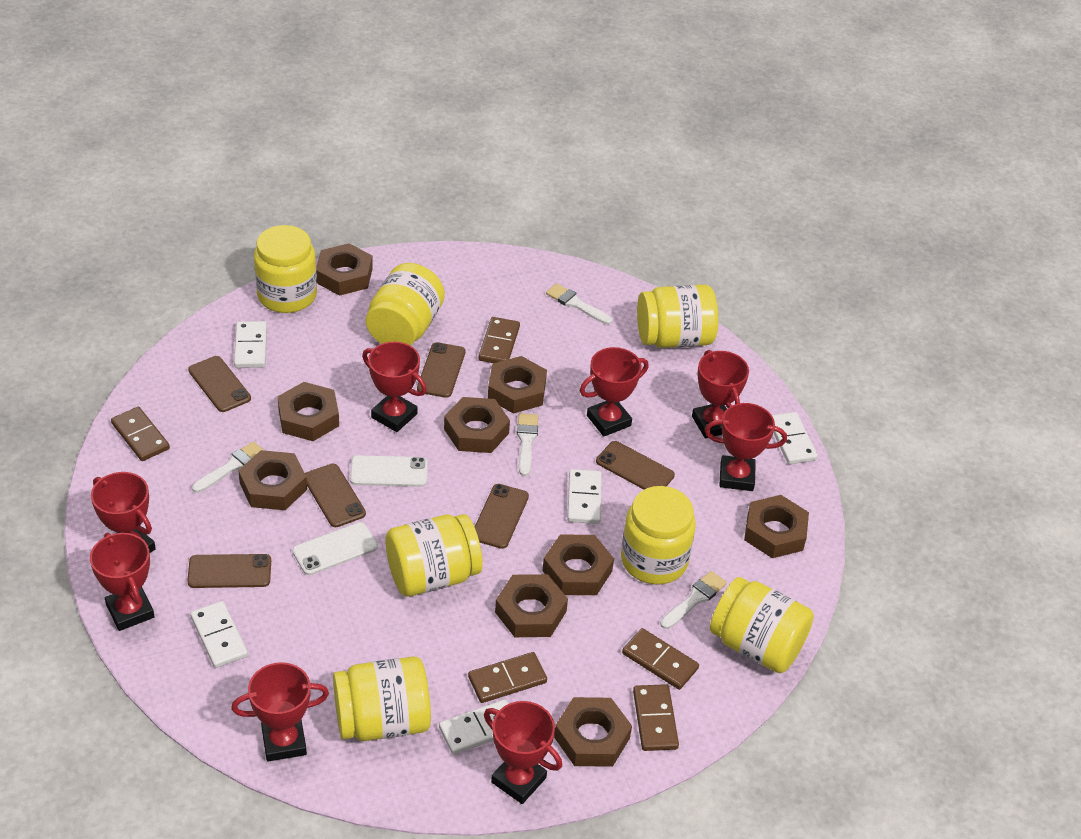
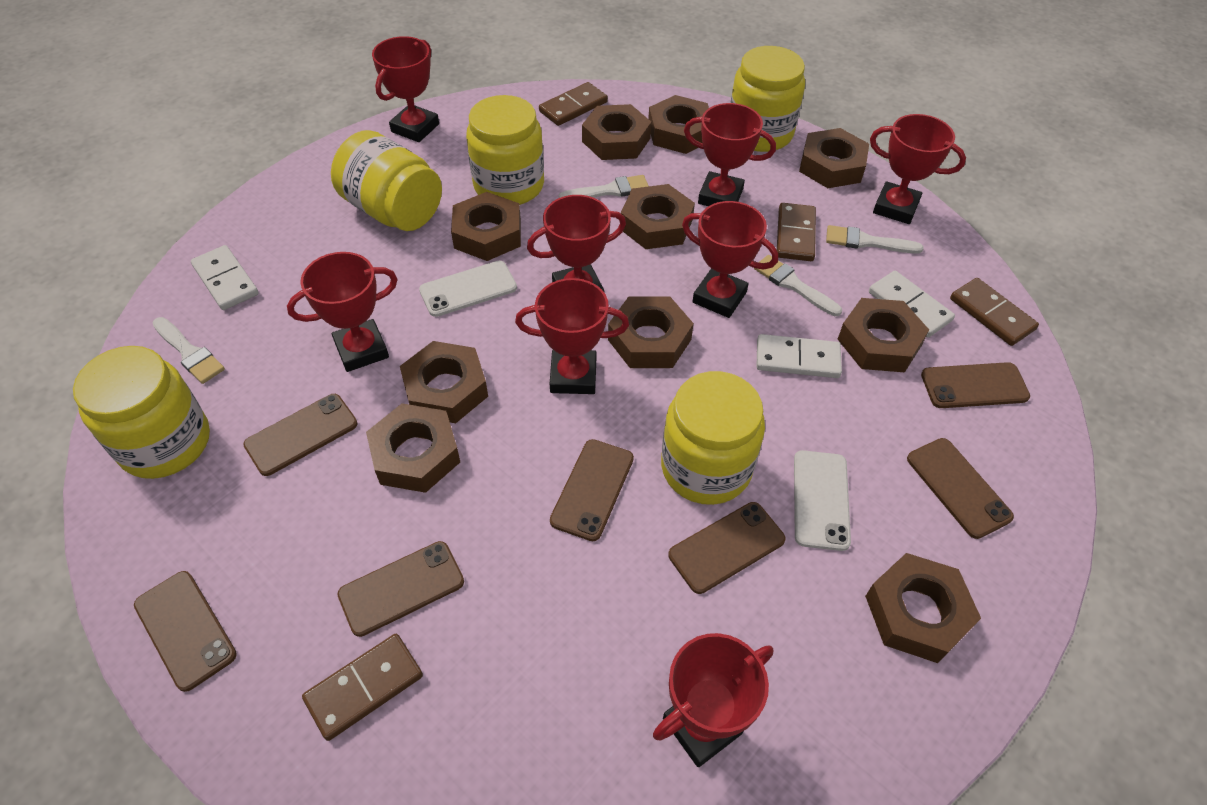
brown domino: [111,407,170,461] [468,652,547,703] [478,317,520,363] [622,628,699,690] [633,684,679,751] = 5 -> [302,634,423,741] [539,82,608,126] [777,203,816,261] [950,278,1039,346] = 4
brown nut: [238,450,307,510] [278,382,339,441] [316,243,373,296] [444,397,510,453] [488,356,547,414] [495,574,568,637] [543,534,614,595] [554,697,632,767] [744,495,809,558] = 9 -> [366,403,460,493] [400,341,488,423] [451,192,521,261] [582,104,651,160] [608,296,694,368] [621,184,695,249] [648,95,709,154] [799,128,869,188] [838,298,929,372] [865,553,981,663] = 10
brown phone: [187,554,271,588] [188,356,251,412] [305,464,366,527] [417,342,465,398] [475,484,529,549] [596,441,675,490] = 6 -> [134,571,237,692] [243,394,357,476] [338,541,464,637] [550,439,634,541] [668,502,786,594] [907,438,1014,539] [921,362,1030,408] = 7
white domino: [190,601,248,668] [234,321,267,368] [439,699,508,755] [567,469,602,524] [772,412,818,464] = 5 -> [191,245,259,310] [757,334,842,378] [869,271,955,337] = 3
yellow jar: [254,225,317,313] [333,656,431,741] [366,263,445,346] [386,514,483,597] [621,486,696,584] [637,284,718,348] [710,577,814,673] = 7 -> [73,346,210,479] [331,130,442,231] [466,95,544,205] [661,371,765,505] [730,46,805,152] = 5

